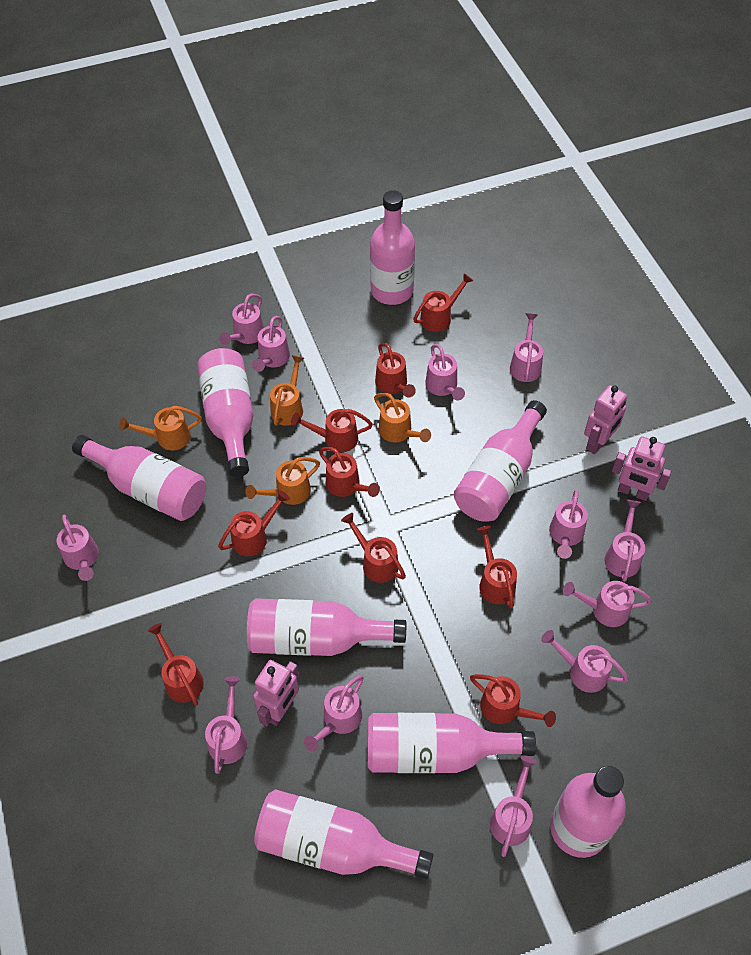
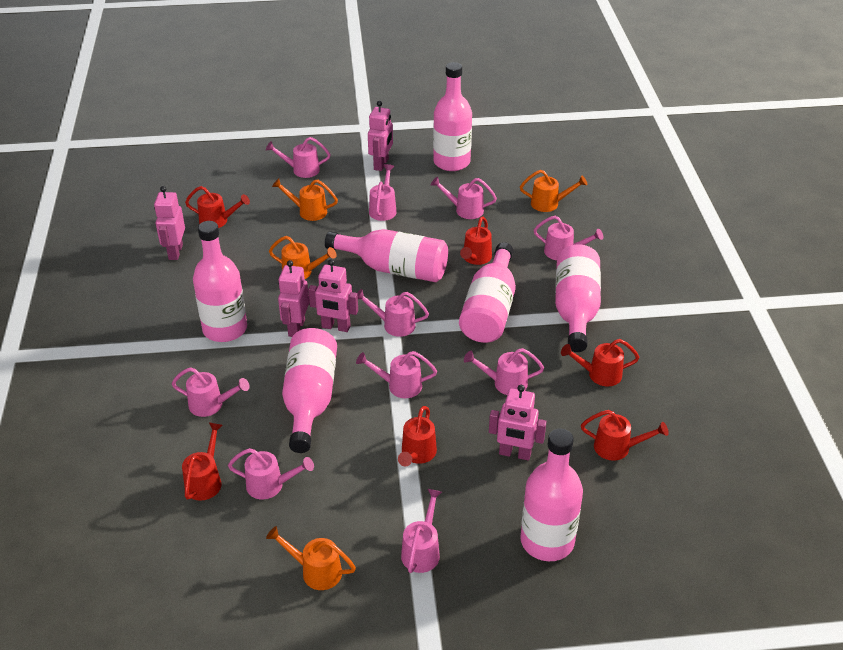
pink bottle: [72,435,206,521] [197,348,253,477] [247,598,406,656] [254,789,433,879] [368,713,536,773] [370,190,415,305] [454,400,547,522] [550,766,626,858] = 8 -> [193,221,247,342] [282,328,337,453] [325,229,448,282] [433,62,472,171] [459,242,516,343] [520,428,583,561] [555,244,601,352] = 7
pink robot: [253,660,299,726] [584,385,627,454] [612,436,672,501] = 3 -> [154,186,185,260] [278,260,309,337] [308,259,358,332] [368,101,393,171] [489,385,546,461] = 5
pink watering can: [57,515,99,581] [205,676,247,774] [219,294,264,345] [252,316,290,372] [304,675,364,752] [425,344,465,400] [490,755,537,857] [510,313,543,382] [541,630,629,693] [549,489,588,559] [563,581,652,627] [605,500,645,582] = 12 -> [172,367,250,417] [228,448,314,499] [266,137,331,178] [356,351,437,398] [357,289,429,337] [369,164,397,221] [401,489,442,573] [431,177,497,219] [464,348,544,395] [534,216,603,260] = 10
red watering can: [148,623,204,706] [218,490,290,556] [291,409,373,452] [319,447,380,497] [341,513,406,583] [375,342,416,398] [413,273,473,332] [470,674,556,727] [477,526,517,608] = 9 -> [182,422,223,501] [185,186,250,228] [398,406,437,467] [460,216,492,265] [561,339,640,386] [581,410,669,461] = 6

